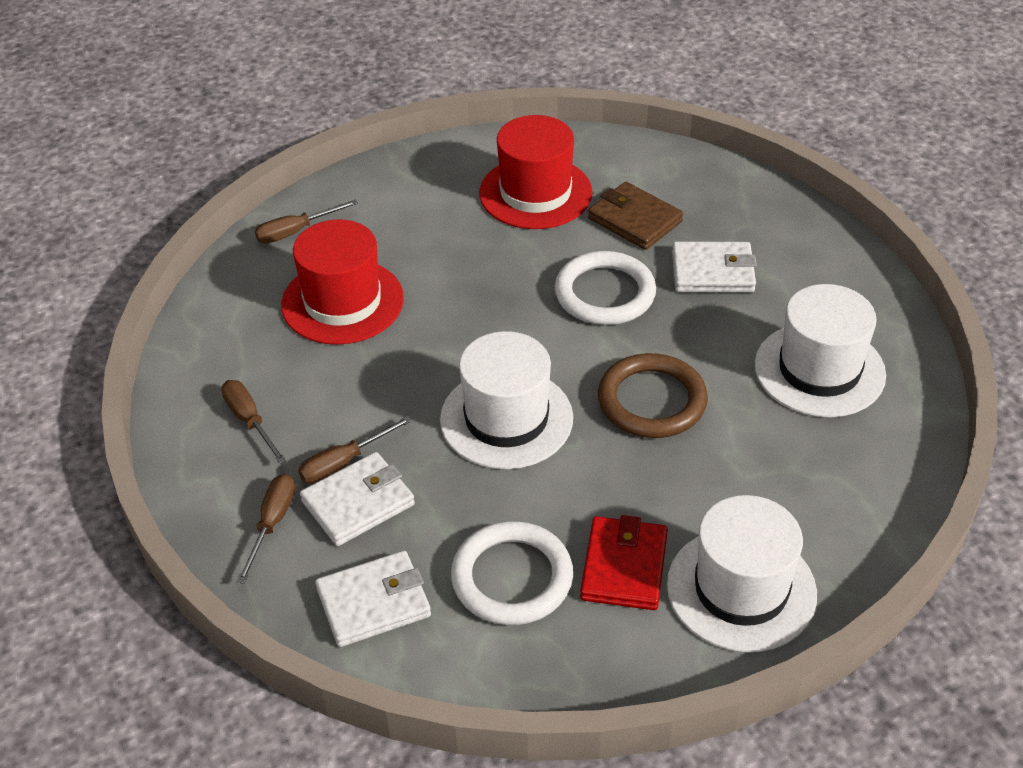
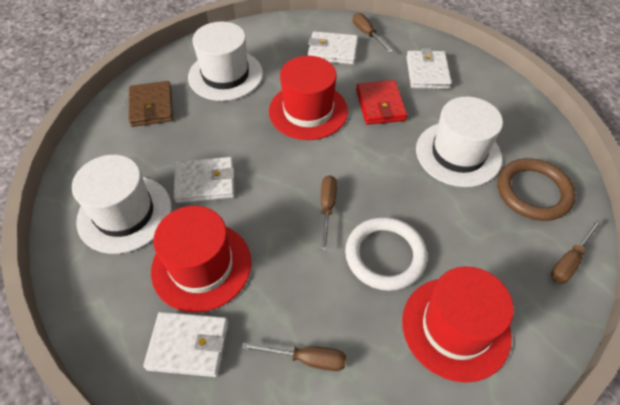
red hat: [281,219,404,345] [479,115,592,229] = 2 -> [151,206,251,313] [269,56,348,140] [402,266,514,383] = 3
white ring: [451,521,573,625] [555,251,656,325] = 2 -> [345,217,427,291] = 1
white wallet: [300,452,415,546] [315,551,431,647] [672,242,757,292] = 3 -> [143,312,228,377] [174,157,235,203] [308,31,358,65] [406,48,452,89] = 4

